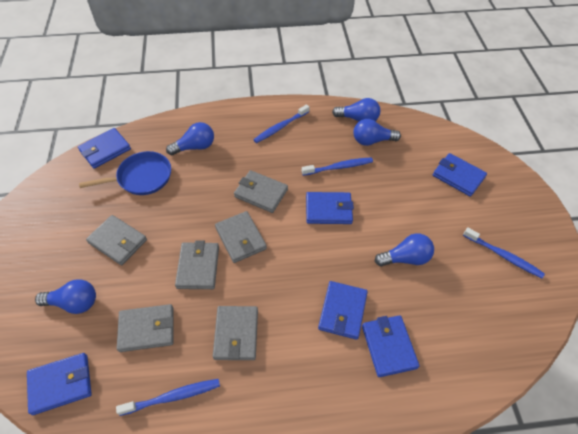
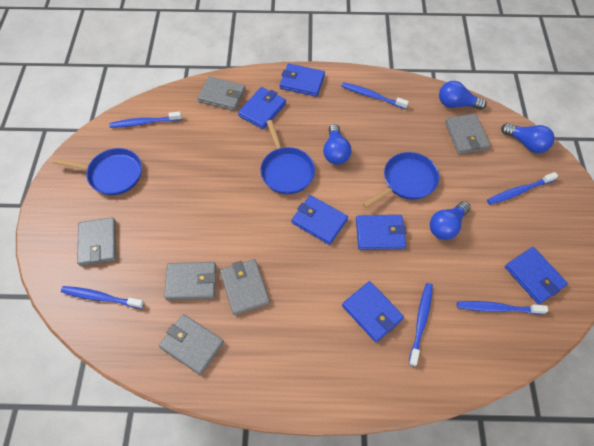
blue light bulb: [35,279,96,314] [166,122,214,155] [332,98,380,121] [354,119,401,146] [375,233,434,266] = 5 -> [323,124,351,165] [430,201,470,240] [439,81,487,110] [501,123,554,153] = 4
blue pan: [79,151,171,195] = 1 -> [52,148,142,195] [260,120,315,194] [362,152,439,208] = 3
blue toothbrush: [116,379,220,416] [253,104,309,143] [302,157,373,176] [463,227,545,278] = 4 -> [61,286,144,309] [109,111,182,128] [341,82,409,109] [409,283,433,367] [457,301,548,314] [487,172,558,205] = 6

